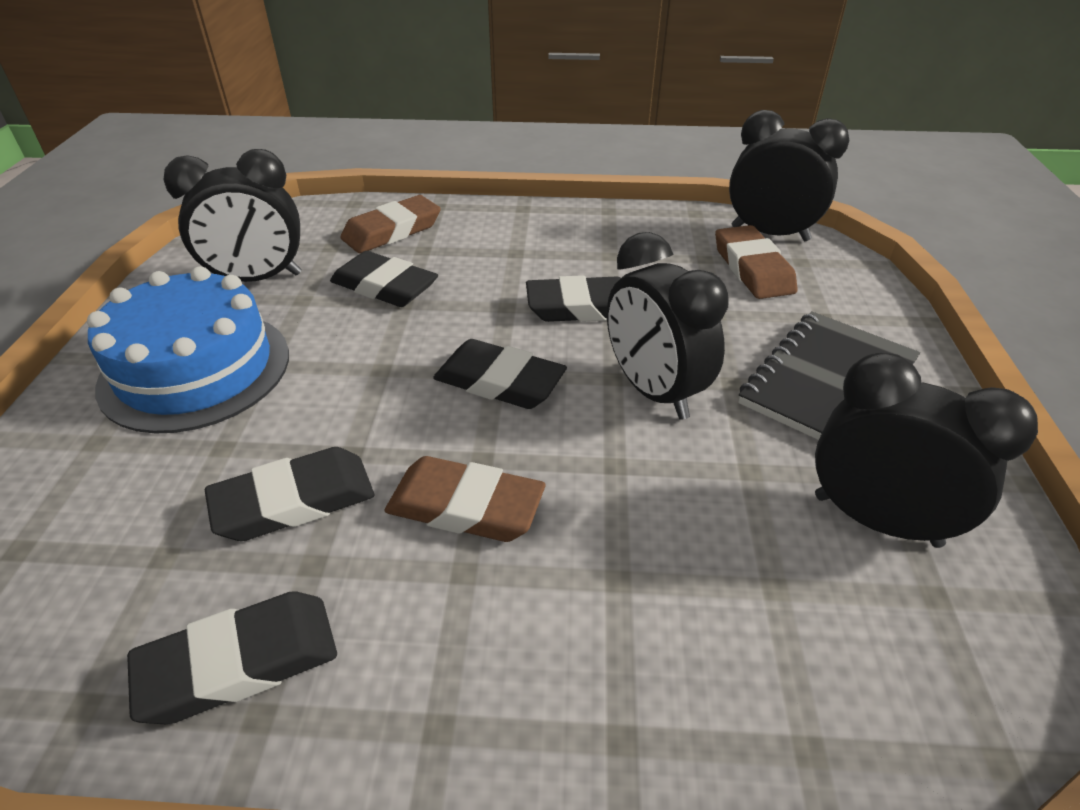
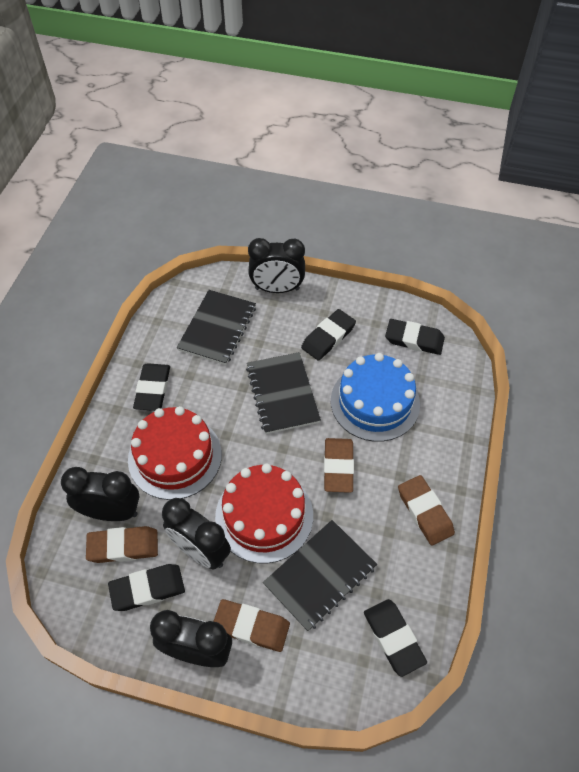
black notebook: [738,311,920,440] = 1 -> [177,290,256,365] [246,352,321,434] [263,520,377,632] = 3
brown eraser: [340,195,441,253] [384,456,545,542] [715,225,798,299] = 3 -> [86,526,158,563] [213,599,290,652] [324,438,354,493] [398,475,455,546] = 4
red cake: none = 0 -> [128,406,222,500] [215,464,313,564] = 2

